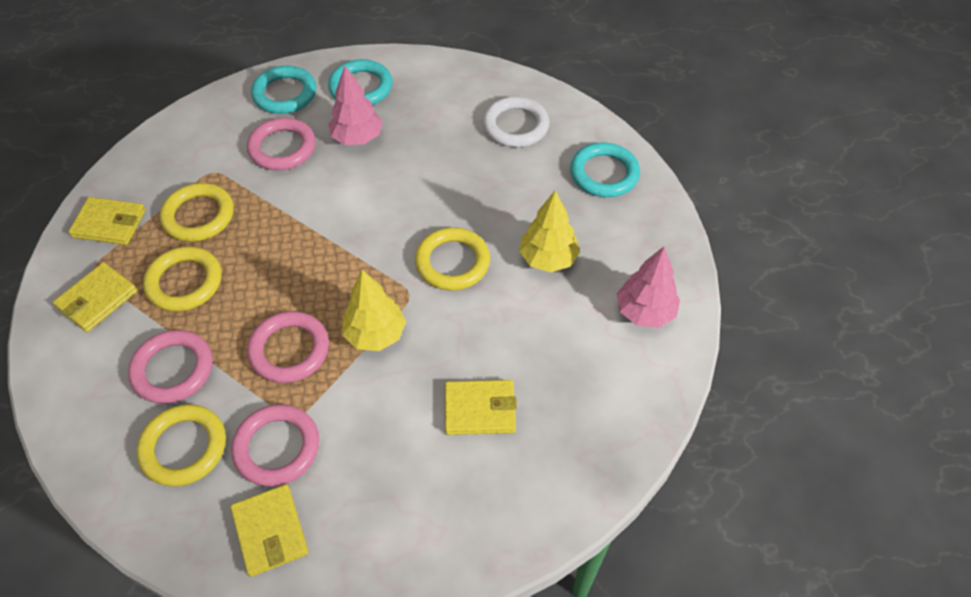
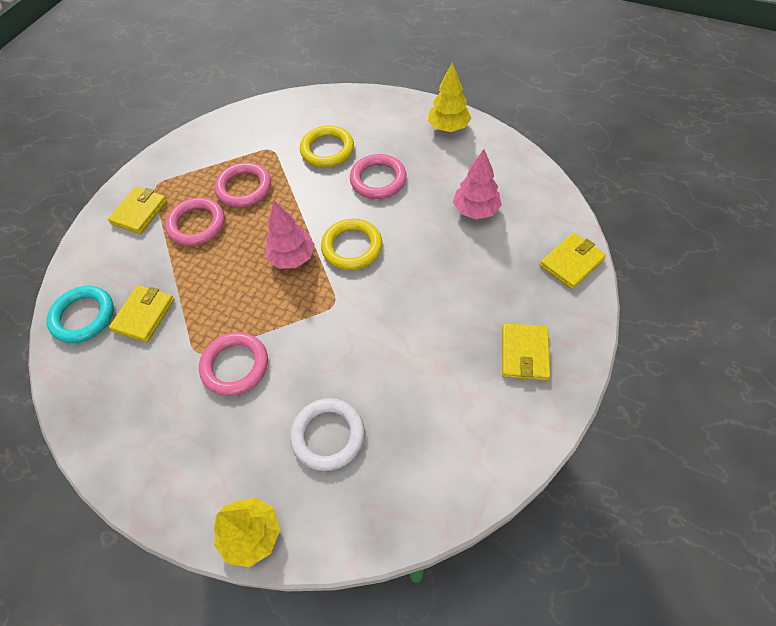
turquoise ring: [251,66,316,114] [328,59,393,105] [570,143,640,197] = 3 -> [47,286,114,343] = 1
yellow ring: [136,404,226,487] [143,247,222,311] [160,183,234,242] [415,227,490,290] = 4 -> [300,125,354,168] [321,219,382,270] = 2

